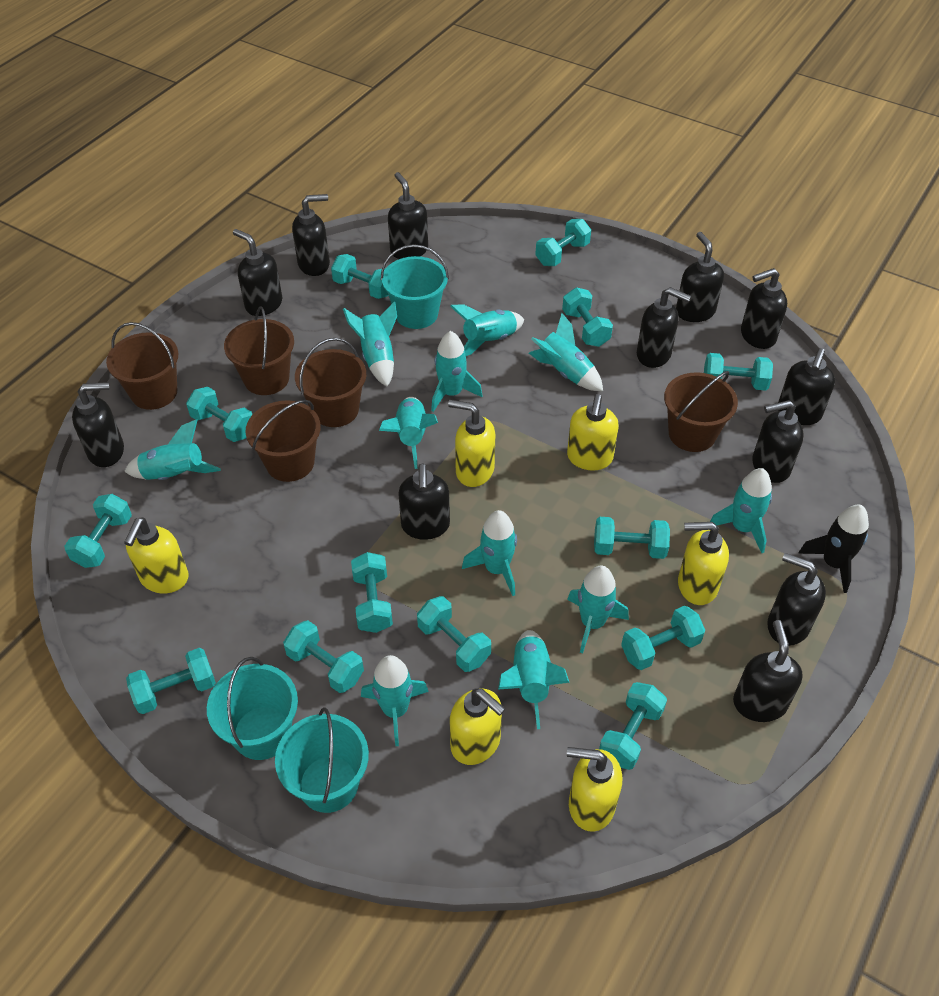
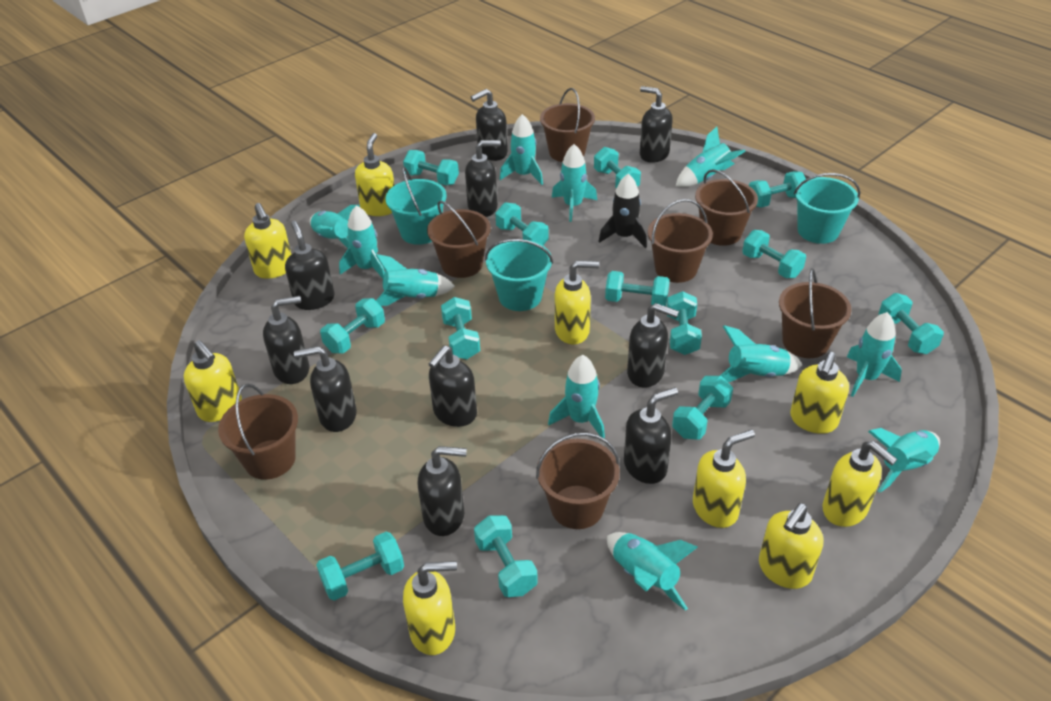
black soap dispenser: [72,382,124,467] [233,229,282,316] [292,194,330,276] [388,172,428,259] [398,463,450,540] [637,287,691,368] [676,232,724,322] [733,620,803,722] [741,268,787,349] [752,400,804,483] [767,553,826,646] [778,348,835,425] = 12 -> [263,296,309,384] [285,221,335,310] [294,346,357,432] [418,446,467,536] [429,345,477,427] [465,140,501,217] [471,89,508,161] [624,387,678,484] [627,303,679,388] [640,86,673,163] = 10
brown bucket: [106,322,178,410] [224,306,294,395] [246,400,321,482] [295,338,366,427] [664,371,738,452] = 5 -> [218,384,298,480] [427,201,491,278] [536,433,620,529] [540,88,595,162] [648,199,713,283] [695,169,758,246] [779,268,852,358] = 7
yellow soap dispenser: [124,517,189,593] [448,400,495,487] [450,688,506,765] [567,394,619,471] [567,747,622,832] [678,522,729,605] = 6 -> [184,340,242,422] [244,203,291,279] [355,133,395,216] [403,561,457,655] [555,261,599,344] [693,430,755,528] [759,503,823,589] [790,352,849,434] [822,441,897,527] = 9

